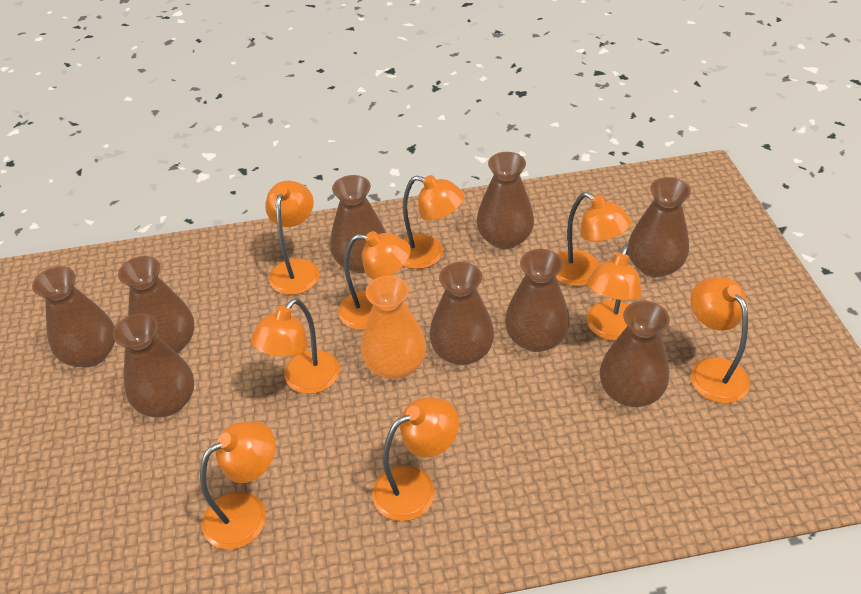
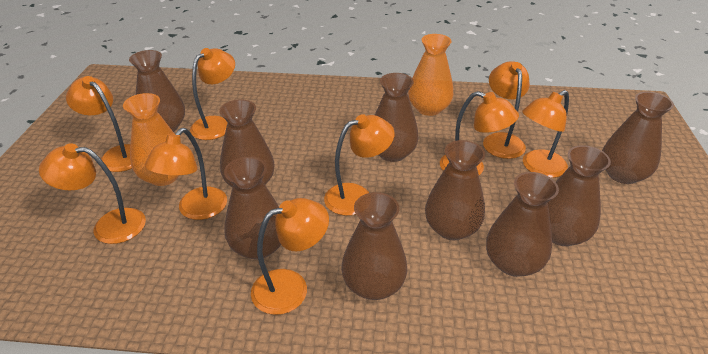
orange vase: [361,275,426,379] = 1 -> [123,93,179,186] [408,34,453,116] = 2

